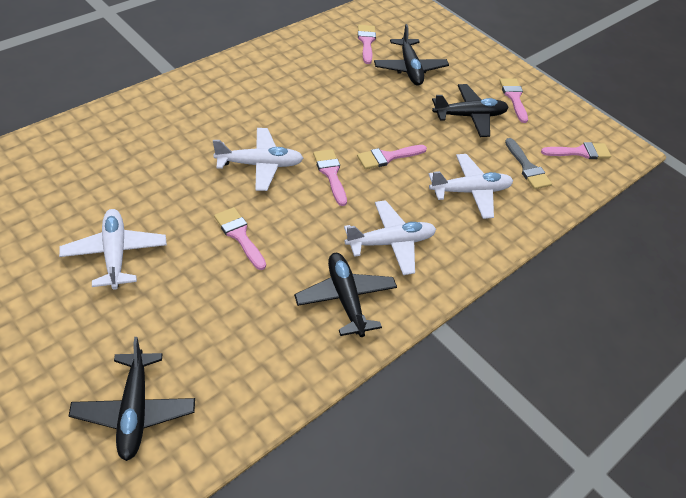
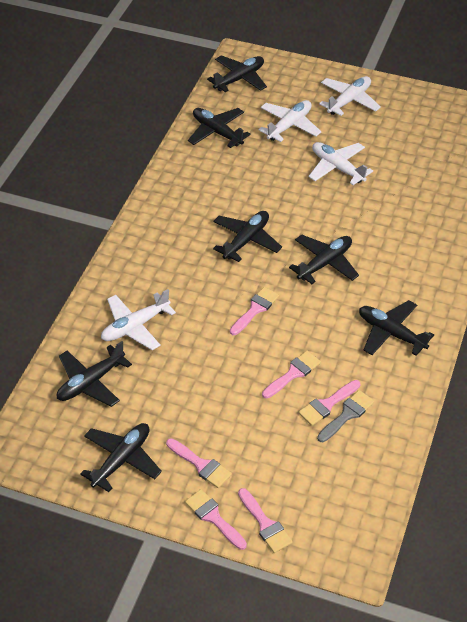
black plane: [69,337,195,461] [294,253,397,337] [374,24,449,85] [432,84,509,137] = 4 -> [57,341,132,407] [80,423,162,492] [188,108,251,148] [207,55,267,92] [213,211,282,262] [289,234,359,284] [359,300,434,356] = 7

